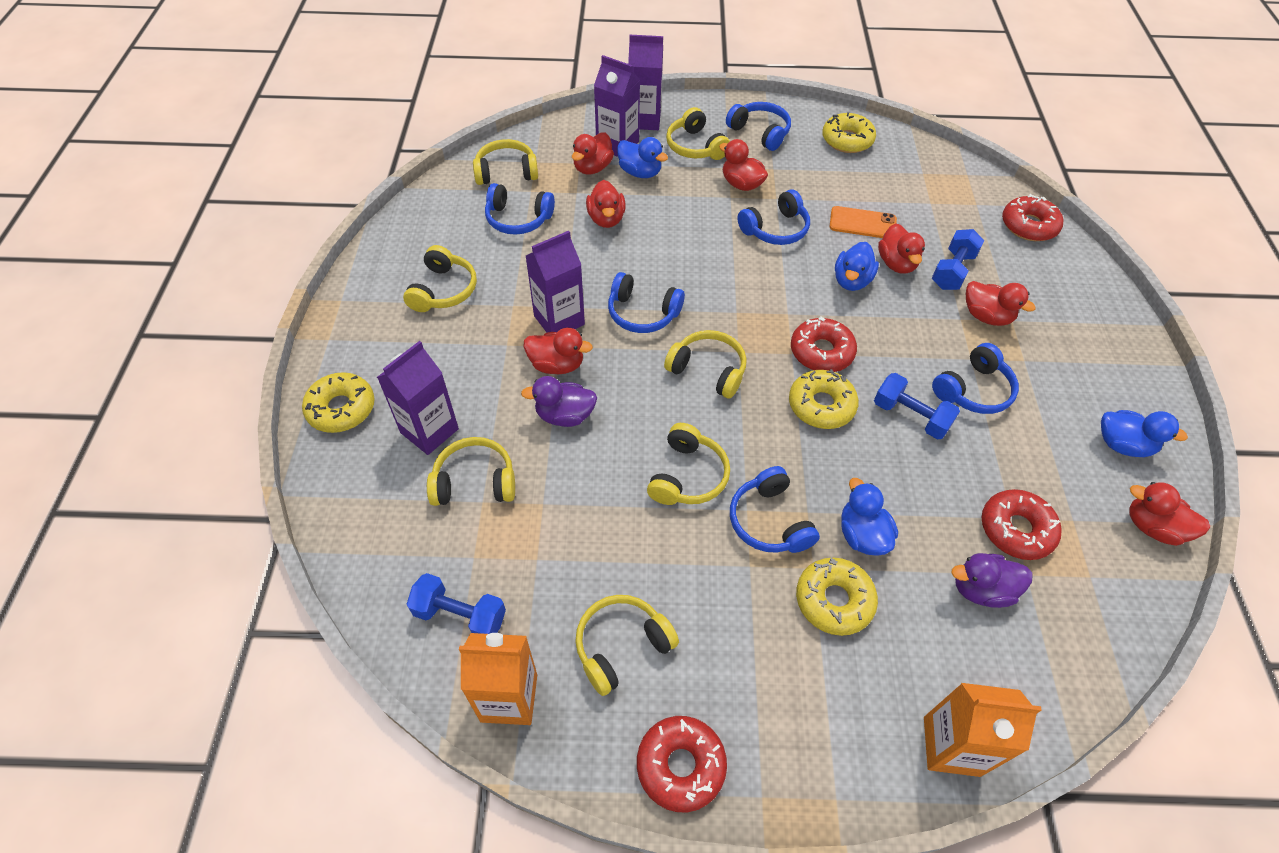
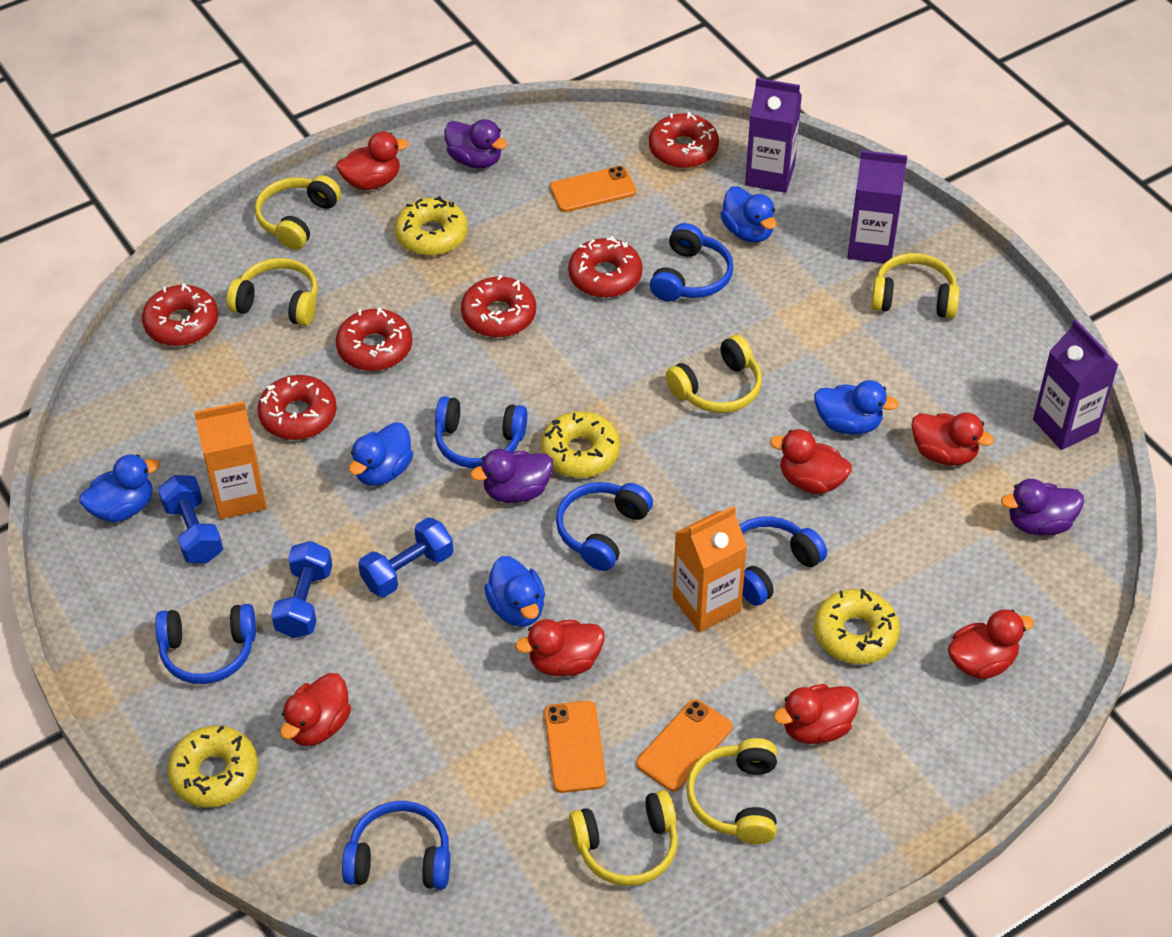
blue duck: [617,137,668,178] [835,242,879,291] [841,478,898,556] [1101,410,1188,457] = 4 -> [79,454,160,522] [349,422,413,486] [484,556,545,627] [720,186,777,243] [814,380,898,435] = 5
orange phone: [830,206,897,238] = 1 -> [544,701,606,793] [550,166,636,212] [636,699,732,792] = 3
purple carton: [377,341,459,455] [526,231,585,333] [594,55,640,157] [628,35,663,130] = 4 -> [745,78,802,193] [847,150,907,263] [1033,319,1118,450] = 3
purple duck: [521,376,597,427] [952,553,1033,608] = 2 -> [444,119,508,169] [470,449,553,503] [1001,479,1084,535] = 3
red donut: [637,716,727,812] [791,316,857,372] [982,489,1062,560] [1002,194,1063,241] = 4 -> [142,283,218,346] [257,375,337,440] [336,307,412,371] [461,274,536,337] [568,236,643,298] [649,112,719,168] = 6
yellow headphones: [403,245,477,312] [427,437,515,506] [473,139,538,185] [575,595,679,696] [647,423,730,505] [664,330,747,399] [666,107,730,160] = 7 -> [227,258,318,326] [255,175,341,250] [569,790,678,886] [666,335,762,413] [686,738,777,844] [871,253,960,319] = 6

